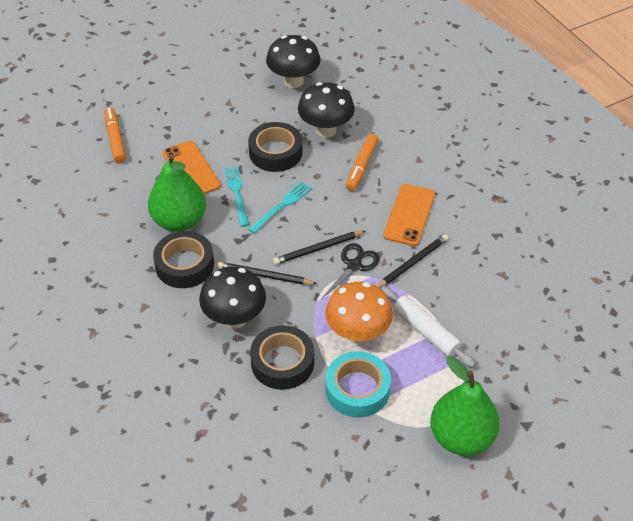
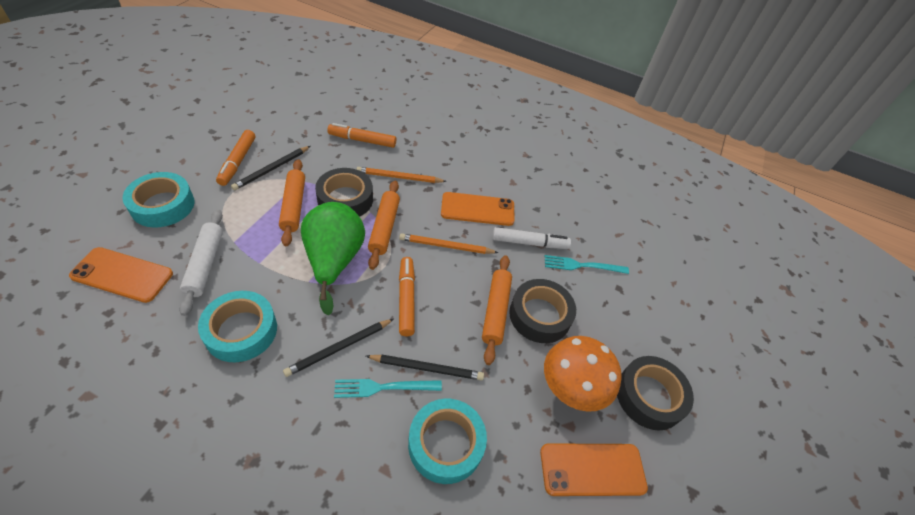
black mushroom: [199,267,266,329] [266,35,320,88] [298,82,355,138] = 3 -> none = 0
black scissors: [321,243,380,299] = 1 -> none = 0
green pear: [148,154,206,232] [430,356,500,456] = 2 -> [301,202,365,315] = 1
orange marker: [104,107,126,164] [346,133,379,191] = 2 -> [216,130,256,186] [327,123,396,148] [399,257,415,337] = 3
orange pencil: none = 0 -> [357,167,447,183] [399,233,499,254] = 2
orange phone: [163,141,220,194] [383,184,435,246] = 2 -> [69,247,173,303] [441,192,515,226] [540,443,648,496] = 3
orange rolling pin: none = 0 -> [279,159,305,246] [368,181,400,270] [482,255,512,365] = 3
turquoise tape: [326,351,391,418] = 1 -> [123,172,194,228] [198,291,277,362] [408,399,487,484] = 3
white marker: none = 0 -> [492,227,571,249] = 1

